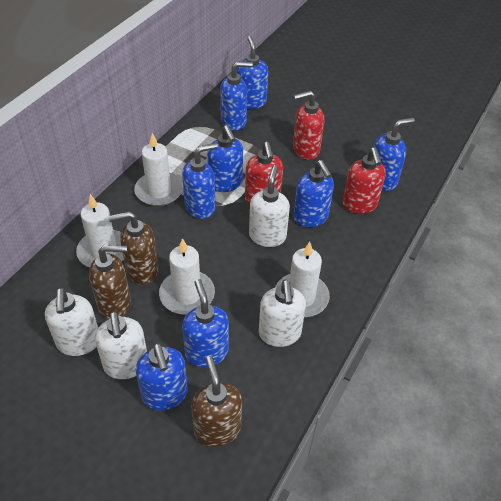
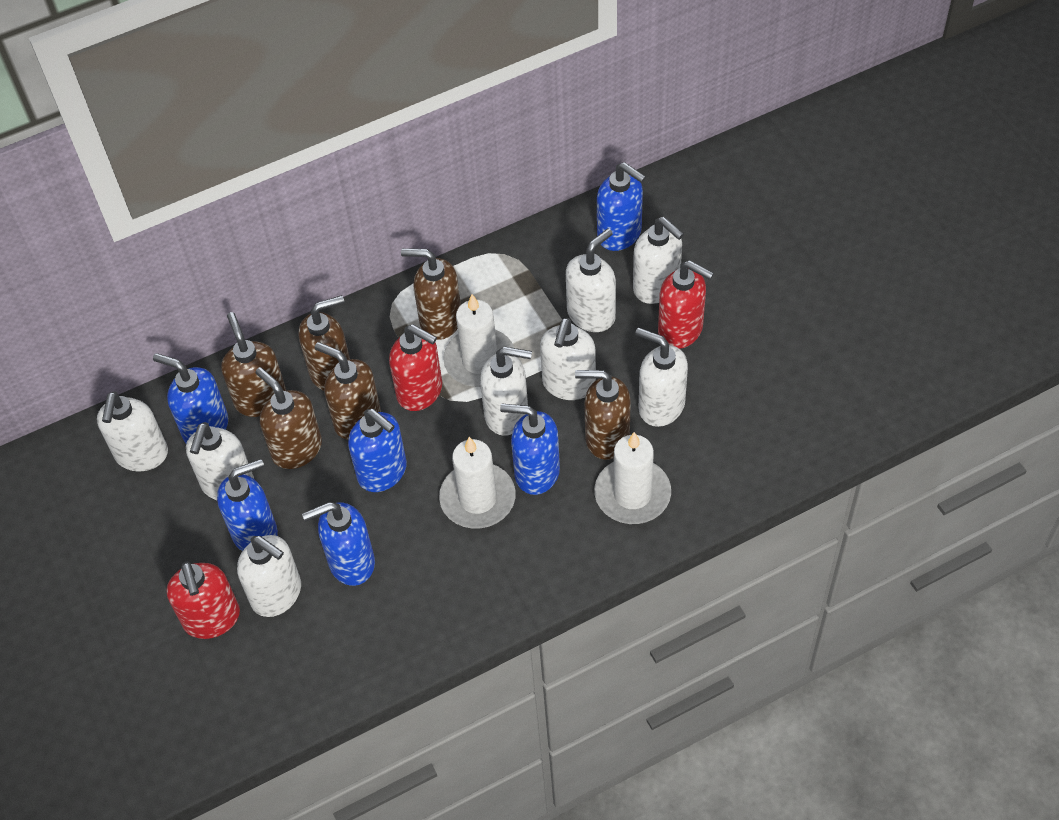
blue soap dispenser: [136,343,188,410] [182,143,218,219] [182,279,229,367] [207,125,243,192] [220,62,253,131] [237,36,268,109] [293,160,334,227] [374,118,415,191] = 8 -> [153,353,228,443] [217,459,278,551] [302,502,375,586] [348,409,407,492] [500,404,560,495] [597,162,646,251] = 6
brown soap dispenser: [89,245,131,319] [108,211,158,285] [191,356,242,447] = 3 -> [221,312,286,417] [255,367,322,469] [299,295,350,391] [315,342,381,440] [401,248,461,340] [575,370,631,460] = 6
white candle: [76,194,124,267] [134,133,183,206] [159,238,215,315] [275,242,330,317] = 4 -> [439,437,516,528] [443,294,514,387] [594,432,671,524] = 3
white soap dispenser: [45,288,98,356] [95,311,147,379] [249,165,290,247] [259,279,306,347] = 4 -> [97,391,168,471] [186,422,254,500] [237,535,301,617] [480,347,532,436] [540,318,596,400] [566,228,616,332] [633,217,684,304] [635,328,688,427] = 8

